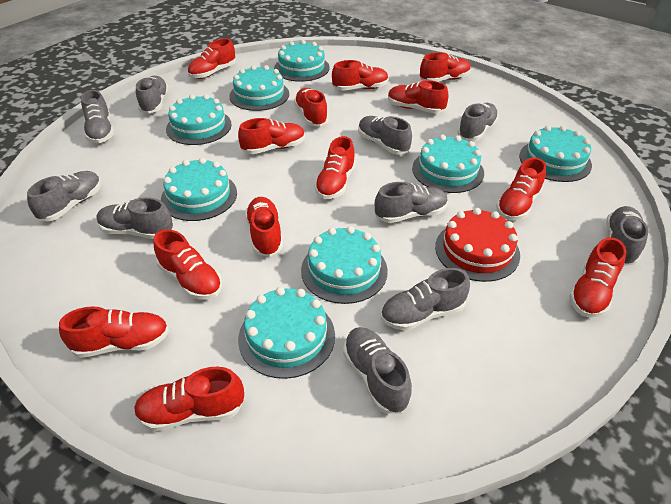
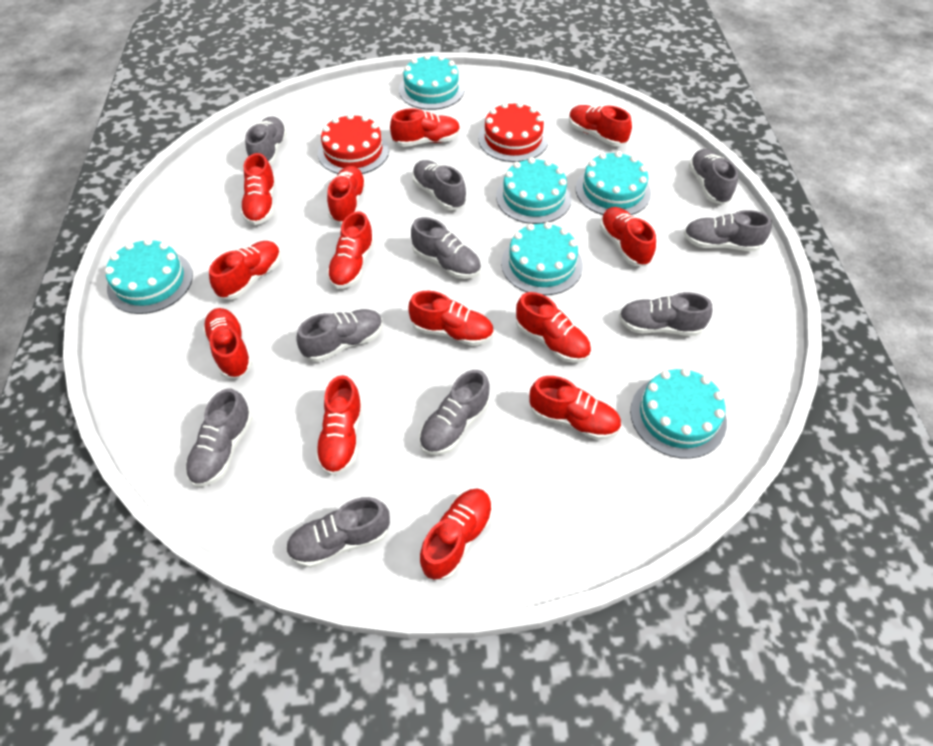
red cake: [435,208,520,282] = 1 -> [318,113,389,174] [478,102,548,162] = 2
turquoise cake: [161,158,237,221] [166,94,232,145] [229,65,289,111] [238,287,335,379] [274,40,330,82] [301,226,388,304] [412,135,484,193] [519,126,592,182] = 8 -> [105,238,193,314] [399,54,465,110] [496,157,572,224] [501,222,583,295] [576,151,651,215] [630,368,727,459] = 6

